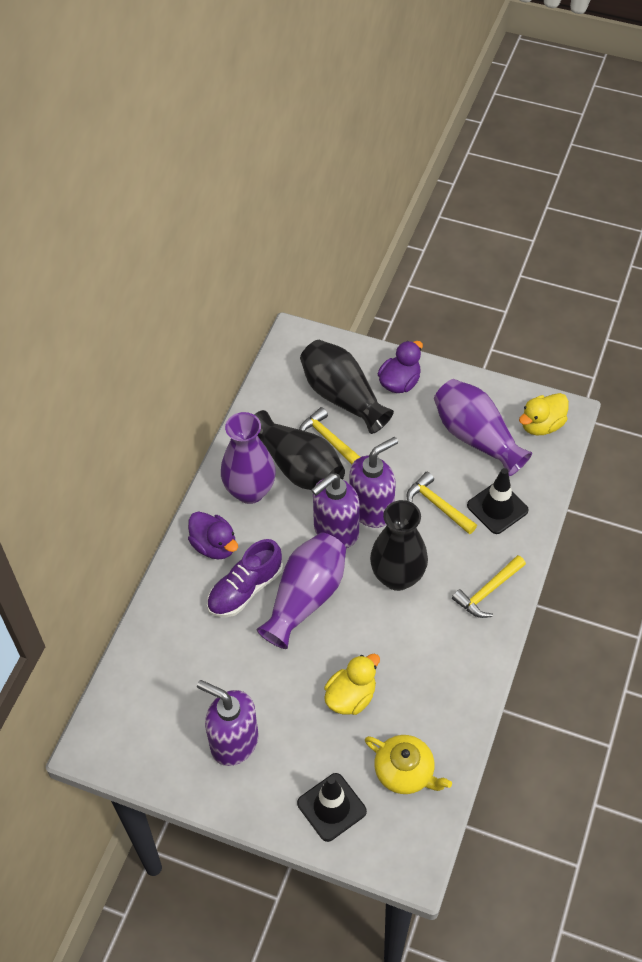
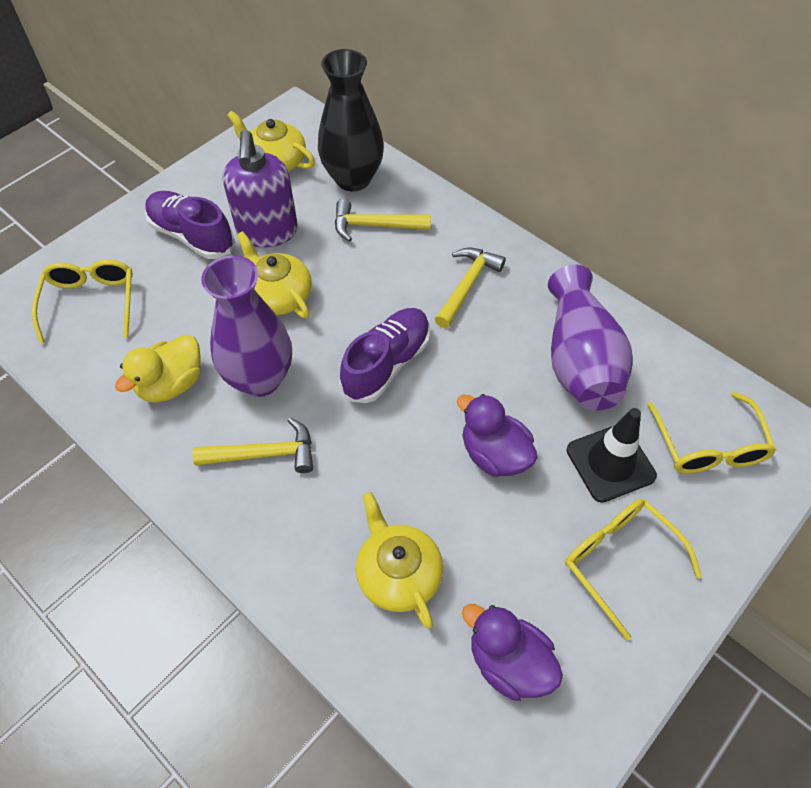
black traffic cone: [297,773,367,842] [467,468,529,534] = 2 -> [567,408,657,503] = 1
black vase: [254,410,345,490] [300,340,394,434] [370,500,428,591] = 3 -> [318,49,384,191] = 1
purple shoe: [207,539,283,617] = 1 -> [145,191,235,259] [340,308,430,403] = 2
purple soap dispenser: [197,680,259,766] [311,473,360,548] [350,437,398,528] = 3 -> [223,130,298,247] = 1
purple vase: [221,412,276,504] [256,532,346,649] [434,379,532,476] = 3 -> [201,255,292,397] [548,265,633,411] = 2
yellow duck: [324,654,380,715] [519,393,569,435] = 2 -> [115,334,201,403] = 1
yellow glasses: none = 0 -> [32,260,133,344] [565,499,702,640] [647,392,776,474] = 3
yellow teapot: [365,735,452,794] = 1 -> [227,111,315,172] [237,231,312,318] [356,492,443,629] = 3

